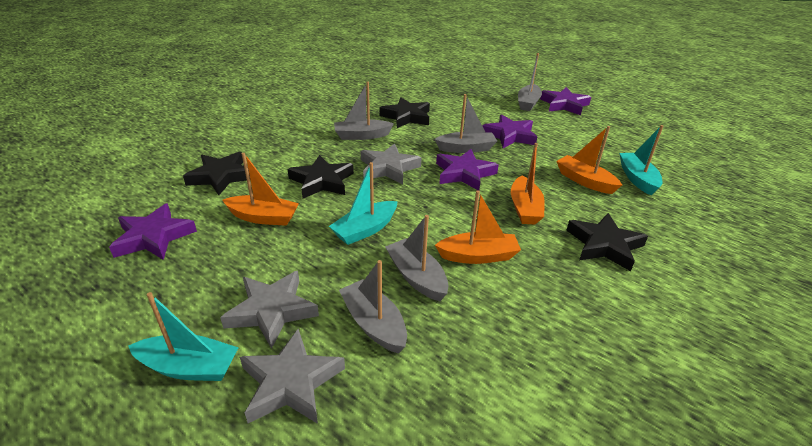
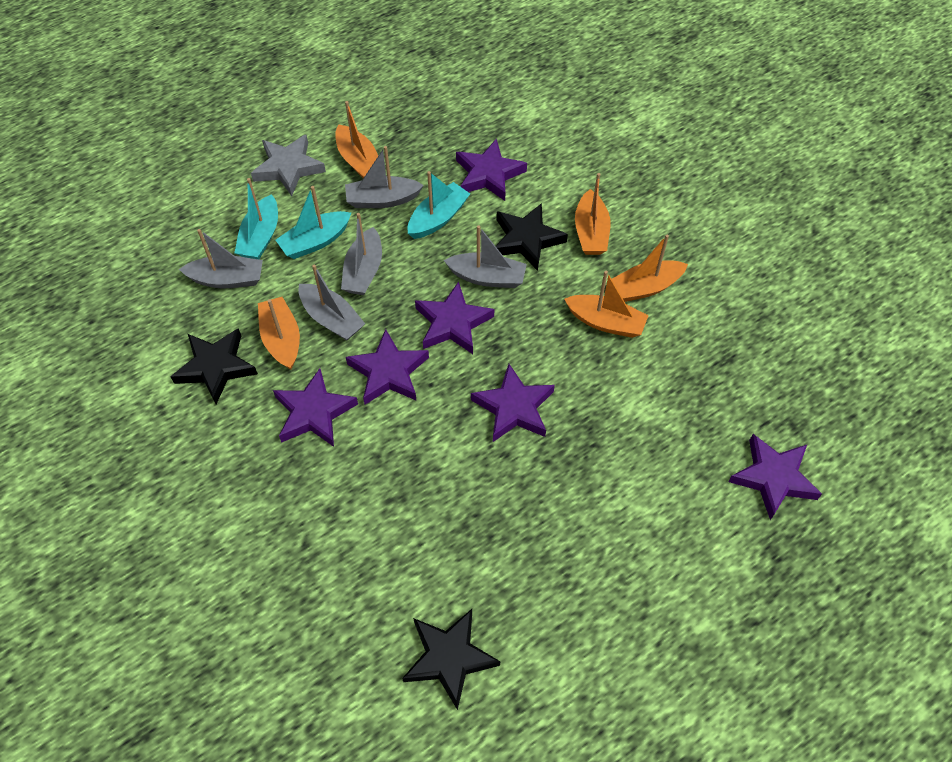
black star: [183,152,250,195] [288,155,354,199] [379,98,430,128] [566,213,648,271] = 4 -> [170,328,258,404] [402,609,500,710] [496,203,568,271] = 3
grey star: [220,271,319,349] [240,329,345,424] [361,143,421,185] = 3 -> [251,135,326,196] = 1
orange boat: [222,153,299,226] [435,190,521,264] [511,143,545,225] [556,126,622,194] = 4 -> [258,297,300,370] [335,101,378,178] [564,271,649,338] [575,173,611,255] [612,235,688,302] = 5
purple star: [109,203,197,260] [436,149,499,190] [482,114,537,148] [540,87,591,115] = 4 -> [273,368,358,447] [346,329,429,405] [415,282,494,354] [456,138,527,201] [471,364,555,442] [728,434,822,520] = 6

